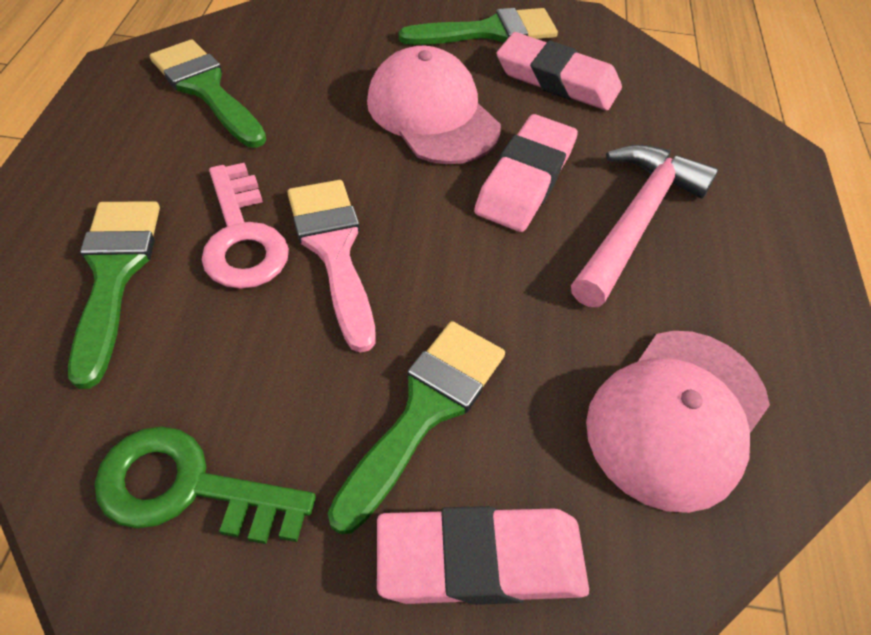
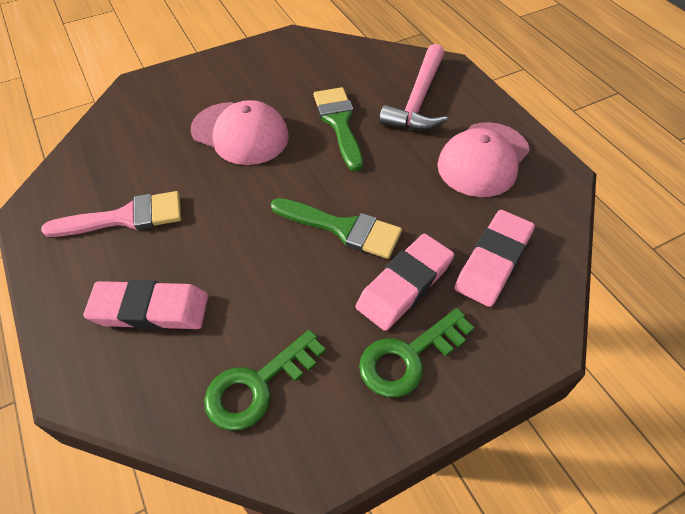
green brush: [68,201,160,389] [150,39,266,148] [328,321,505,534] [399,8,558,45] = 4 -> [271,198,402,259] [313,87,363,171] = 2
green key: [95,427,316,544] = 1 -> [204,330,326,431] [359,308,474,397] = 2
pink key: [202,163,289,289] = 1 -> none = 0

